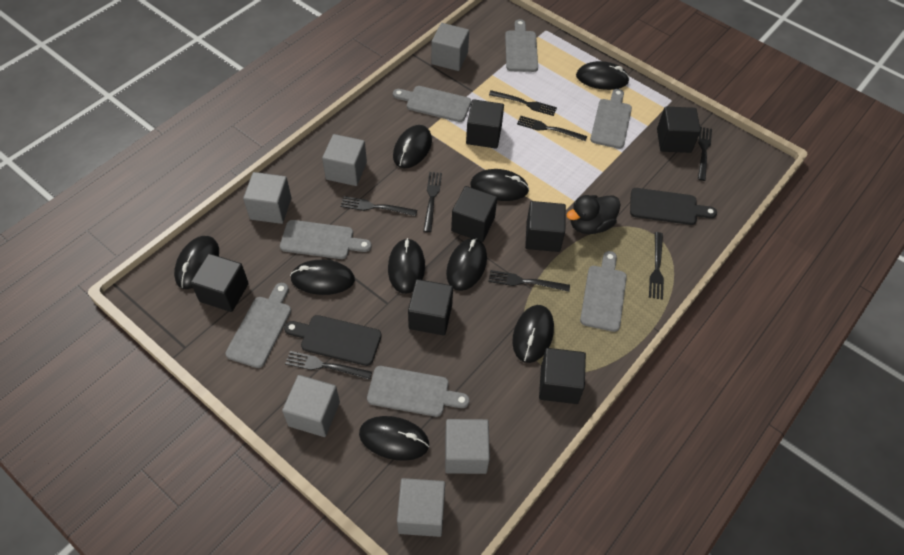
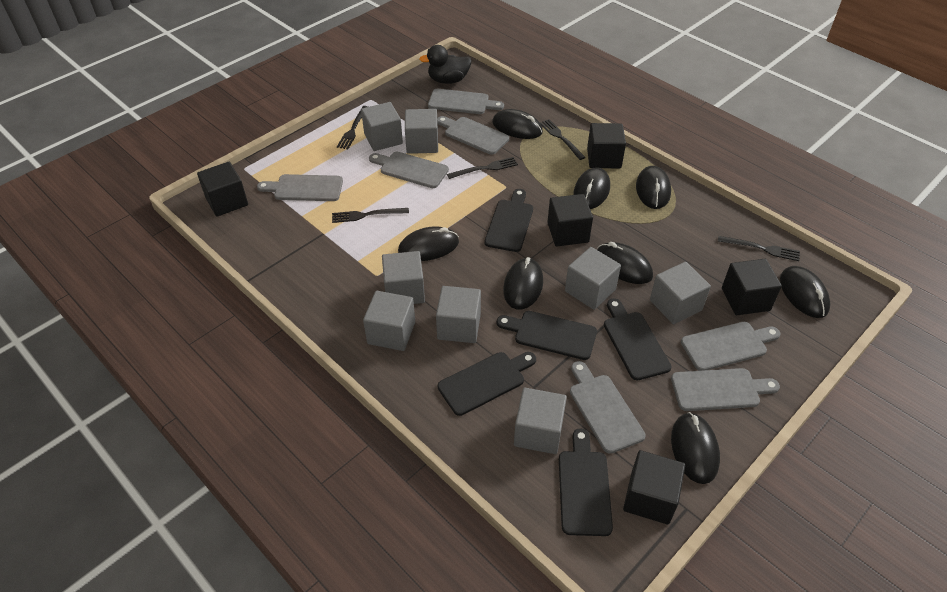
black cube: [190,253,249,312] [408,279,453,336] [451,186,497,242] [466,99,504,149] [525,201,566,252] [539,348,586,404] [657,107,701,153] = 7 -> [197,162,248,217] [547,194,593,246] [587,123,626,168] [623,450,685,525] [722,259,782,315] = 5
black cutting board: [284,315,382,366] [630,188,717,225] = 2 -> [438,352,536,416] [485,189,533,252] [497,311,597,360] [559,428,613,536] [604,298,672,380] = 5
black fork: [285,351,372,380] [341,196,417,216] [423,172,442,232] [489,90,557,116] [489,270,570,292] [517,116,587,141] [649,232,664,300] [698,127,712,181] = 8 -> [332,208,409,223] [337,106,368,149] [447,157,518,179] [540,119,586,160] [718,236,800,261] = 5
black mouse: [174,236,219,289] [290,260,355,295] [359,416,429,461] [388,238,425,294] [393,125,432,168] [446,238,487,291] [470,169,529,201] [512,305,554,363] [576,61,630,90] = 9 -> [398,226,459,261] [492,109,543,139] [503,257,543,310] [573,167,610,209] [597,242,653,284] [636,166,671,209] [671,412,720,484] [780,266,830,318] = 8
grey cube: [243,172,291,224] [282,375,340,437] [322,134,367,186] [397,478,445,537] [431,23,469,71] [445,419,490,474] = 6 -> [361,102,403,151] [363,291,415,351] [382,251,425,304] [405,109,438,154] [436,286,481,343] [514,388,567,454] [565,247,621,310] [650,262,711,324] = 8

